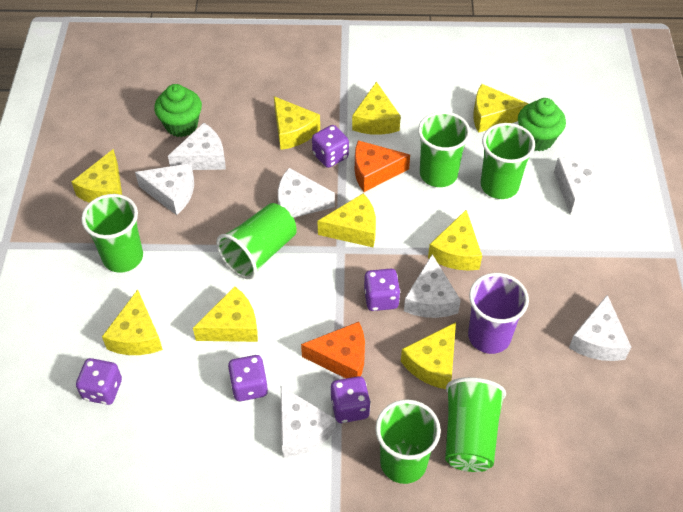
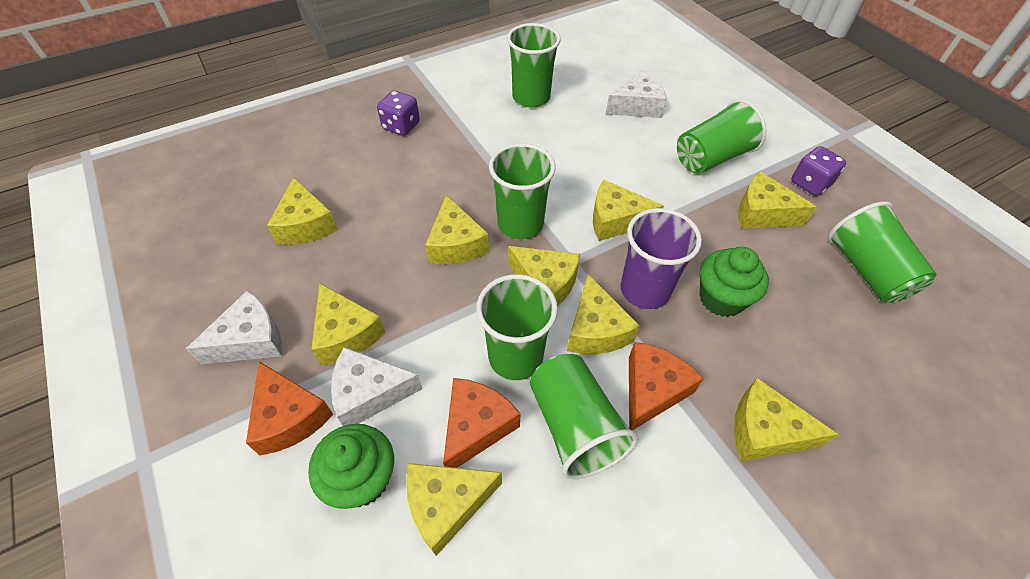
orange cheese: [301,322,365,378] [355,140,410,192] = 2 -> [246,362,333,455] [443,378,521,468] [629,342,704,430] = 3
purple dice: [76,358,122,405] [228,355,268,401] [312,125,349,168] [331,376,371,423] [364,269,400,311] = 5 -> [377,91,420,136] [791,146,846,196] = 2
white cheese: [135,163,194,215] [168,123,226,170] [278,168,335,218] [281,386,335,458] [404,254,461,318] [554,157,608,215] [569,295,631,361] = 7 -> [186,290,282,364] [331,347,422,426] [606,70,666,118] = 3

